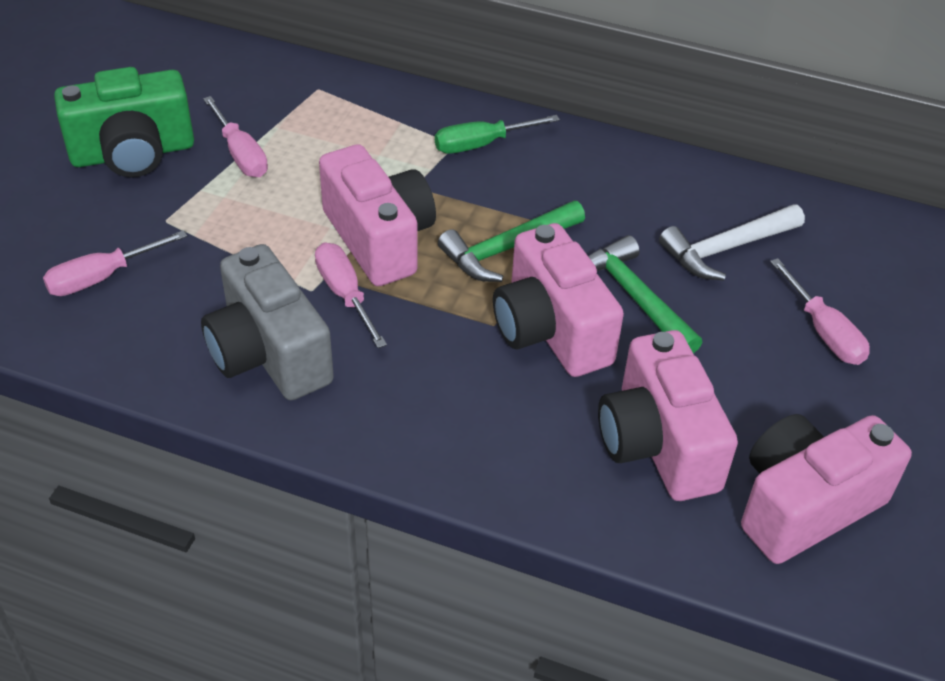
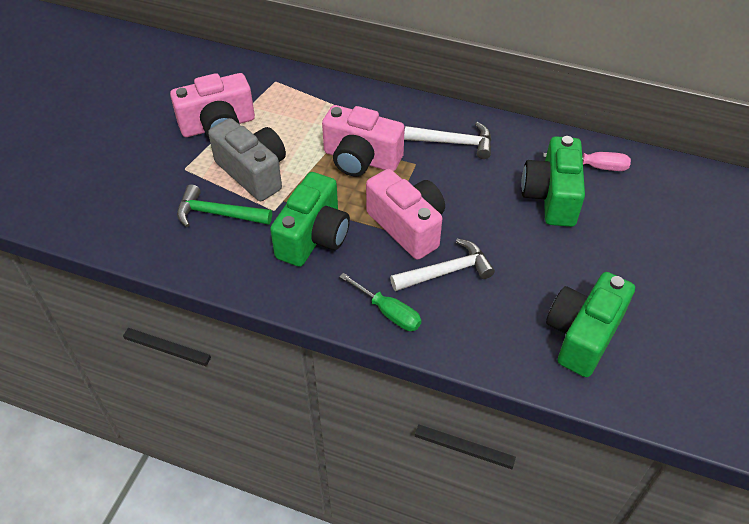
green camera: [54,67,194,177] = 1 -> [270,172,350,267] [521,136,585,227] [546,272,635,377] = 3
green hammer: [438,201,585,282] [588,235,702,354] = 2 -> [177,184,272,227] = 1
pink camera: [319,144,436,286] [493,223,624,377] [598,330,738,501] [741,414,912,564] = 4 -> [170,73,255,138] [322,105,405,176] [366,169,445,260] = 3
pink screwdriver: [43,230,187,296] [203,96,268,177] [315,243,387,348] [770,258,870,365] = 4 -> [543,152,631,171] = 1
white hammer: [659,204,805,281] = 1 -> [390,239,495,291] [404,122,491,159] = 2

